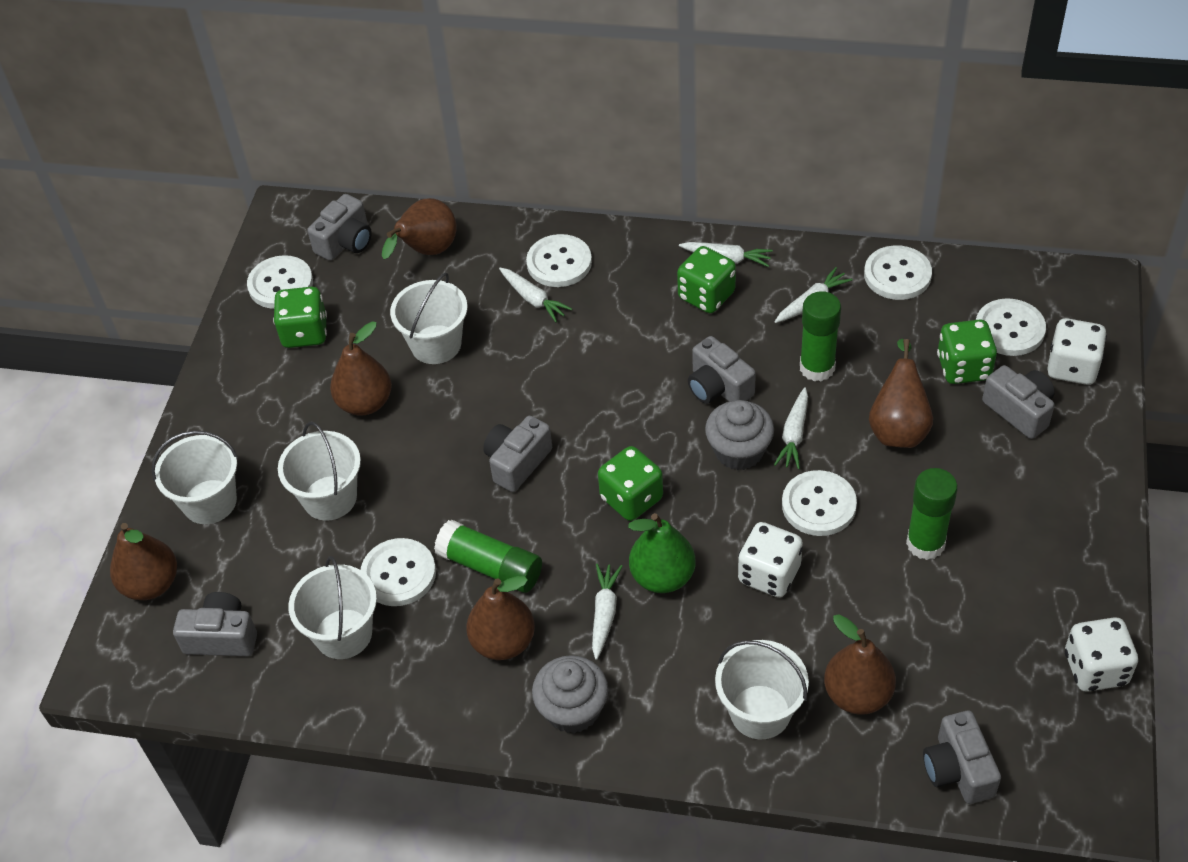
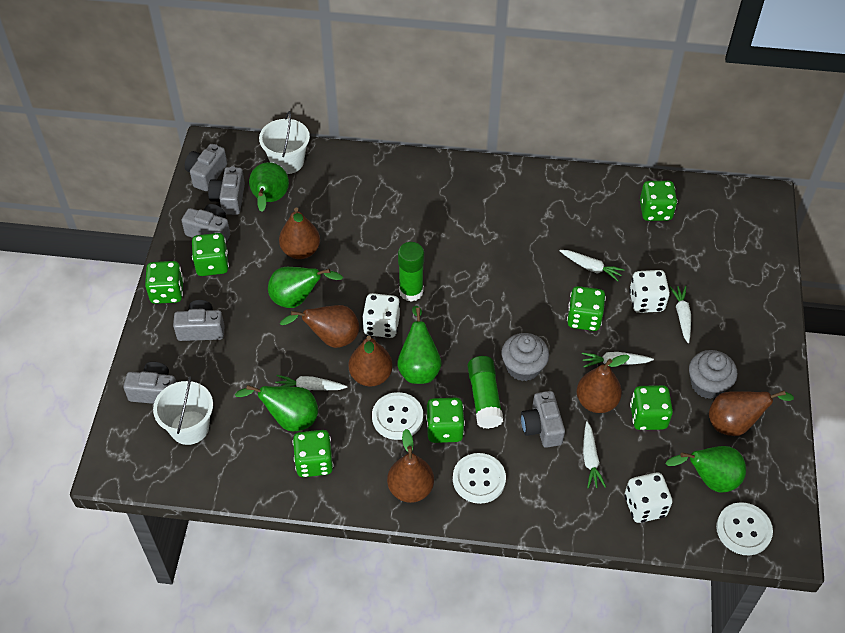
green dice: [273,287,327,348] [598,446,663,521] [677,246,736,313] [937,319,997,384] = 4 -> [145,261,184,304] [192,233,229,276] [293,430,333,477] [426,398,465,443] [567,286,606,331] [630,385,673,430] [640,181,678,221] = 7
green glue stick: [434,520,542,593] [800,291,841,381] [906,468,958,560] = 3 -> [398,242,424,302] [467,356,503,429] = 2
green pear: [628,513,696,593] = 1 -> [235,385,318,431] [249,162,289,212] [268,267,343,308] [397,306,442,384] [666,446,746,493] = 5
white bucket: [152,431,238,524] [278,422,361,521] [288,556,377,659] [390,273,467,364] [715,640,809,739] = 5 -> [153,376,213,445] [259,111,310,174] = 2
white button: [247,255,313,309] [361,538,436,606] [526,234,592,287] [782,470,857,536] [864,245,932,300] [976,298,1046,356] = 6 -> [372,392,423,440] [453,453,506,504] [716,502,773,555] = 3

